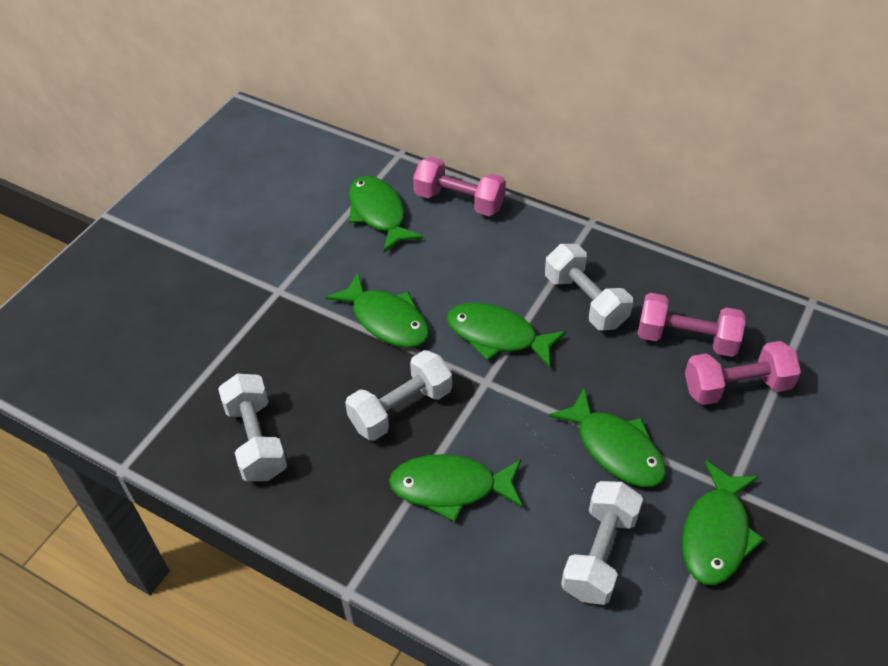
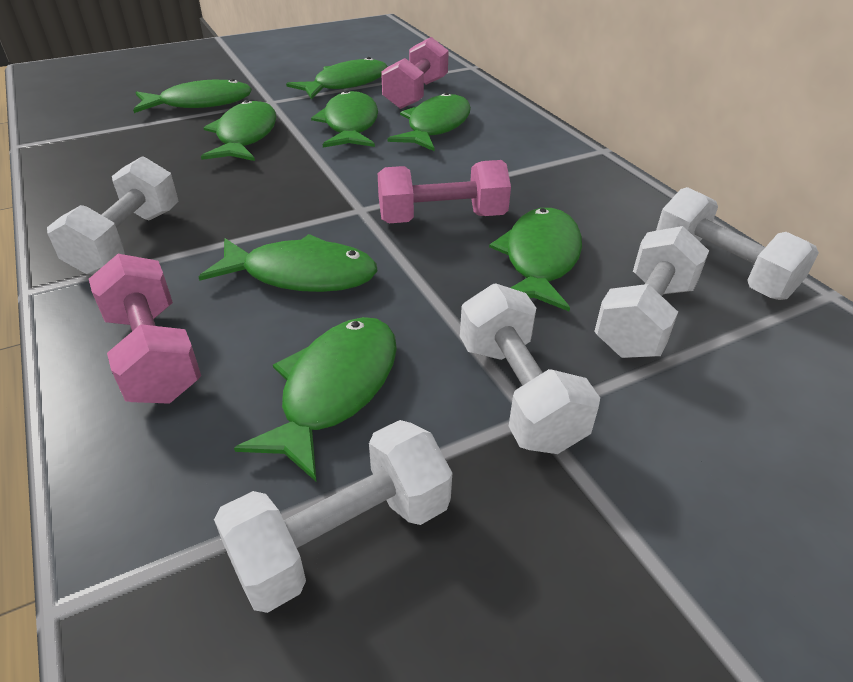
green fish: [325,273,429,348] [349,176,423,252] [389,454,523,522] [447,302,566,368] [548,388,666,487] [682,460,764,585] = 6 -> [133,79,252,113] [199,234,378,292] [201,100,276,161] [234,317,397,482] [286,57,388,99] [311,90,378,148] [387,92,471,151] [489,208,582,311] = 8
white dumbbell: [218,374,287,481] [345,350,452,441] [545,244,633,330] [561,481,643,605] = 4 -> [47,156,179,275] [214,420,452,613] [460,283,600,454] [594,226,709,358] [656,187,819,300] = 5

